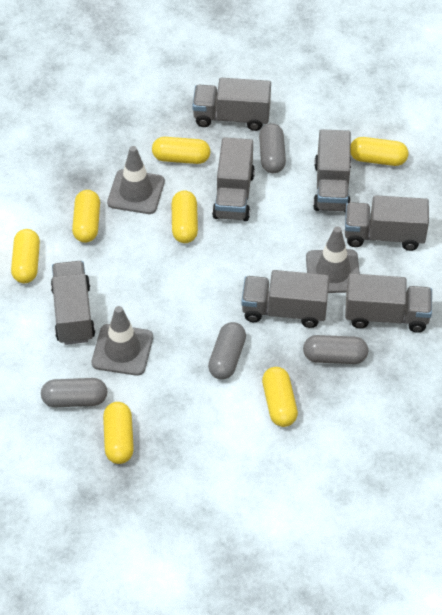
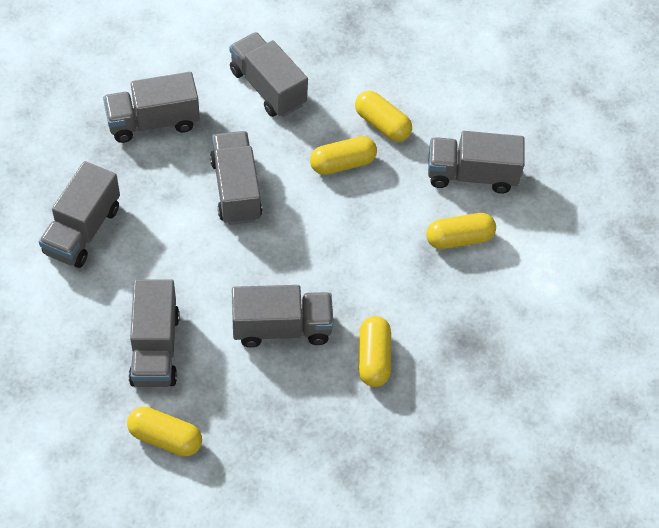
grey capsule: [41,378,107,407] [208,322,246,380] [259,123,286,173] [303,335,368,364] = 4 -> none = 0
grey traffic cone: [92,306,153,376] [107,146,165,214] [306,226,360,293] = 3 -> none = 0
yellow capsule: [11,229,40,283] [72,190,100,243] [103,402,134,464] [152,137,210,164] [172,190,198,243] [262,367,298,427] [351,137,408,166] = 7 -> [127,407,202,456] [310,136,377,175] [355,91,412,142] [359,316,391,387] [426,213,496,249] = 5

